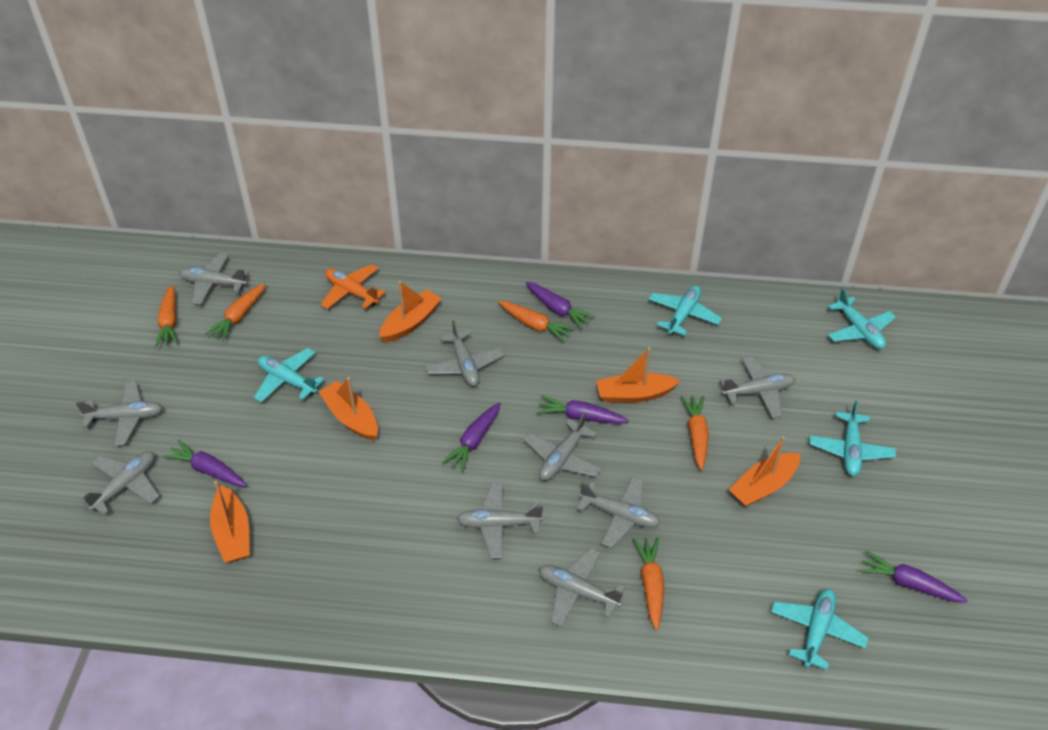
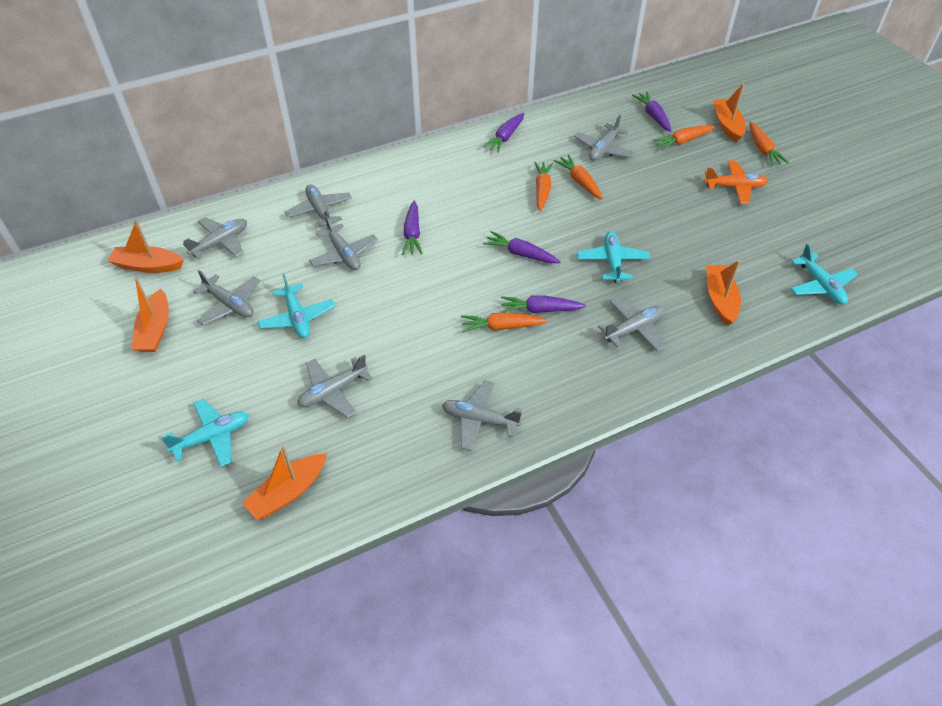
grey plane: [76,381,163,446] [80,451,159,515] [179,253,249,305] [426,320,504,386] [457,483,543,559] [523,412,601,481] [539,548,625,627] [577,476,660,548] [720,356,795,418] = 9 -> [183,217,247,259] [193,270,260,326] [285,184,352,228] [297,355,373,418] [309,215,378,270] [442,380,522,451] [574,115,635,161] [598,297,665,351] = 8
turquoise plane: [254,348,325,403] [648,285,722,336] [771,589,868,670] [809,400,896,476] [828,288,896,349] = 5 -> [161,399,249,467] [258,274,335,338] [577,231,650,283] [790,243,858,305] = 4

